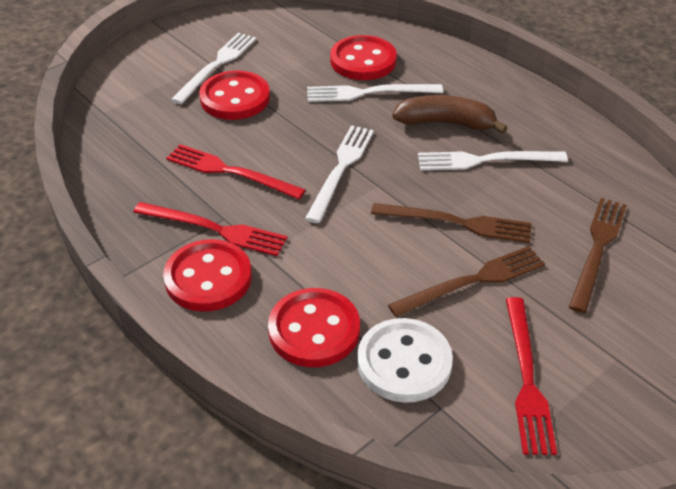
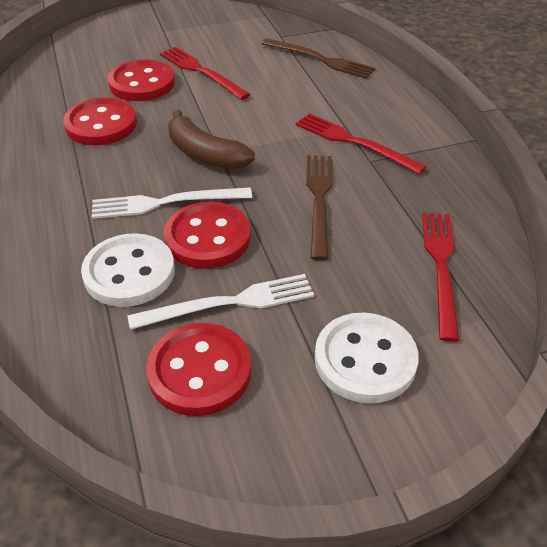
brown fork: [371,203,532,243] [388,246,545,317] [569,198,627,313] = 3 -> [261,38,375,79] [306,155,332,261] = 2
white button: [357,318,453,403] = 1 -> [81,233,175,307] [315,312,419,403] = 2
white fork: [171,32,256,104] [305,125,374,223] [307,84,443,102] [418,151,568,170] = 4 -> [92,187,252,219] [127,274,314,330] = 2

